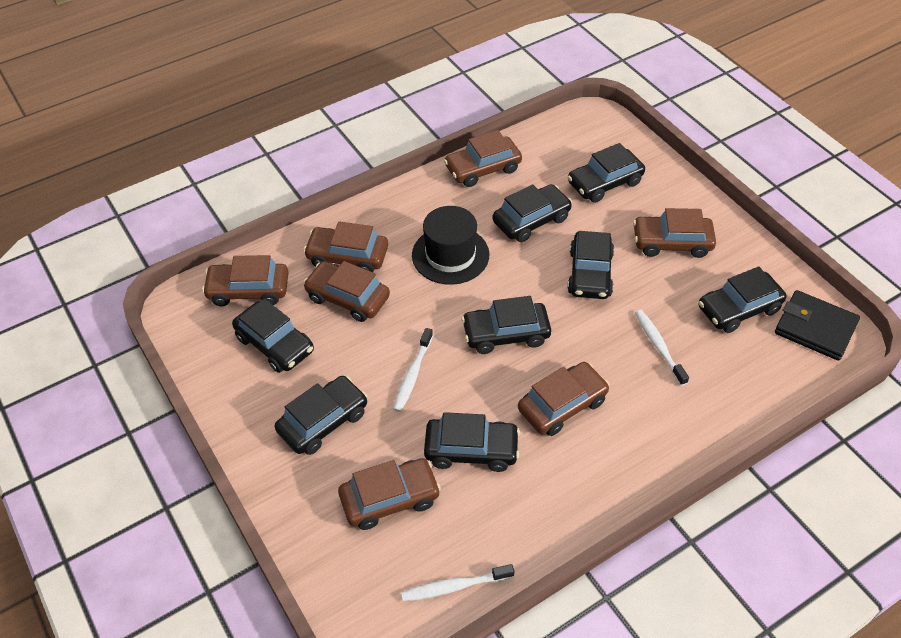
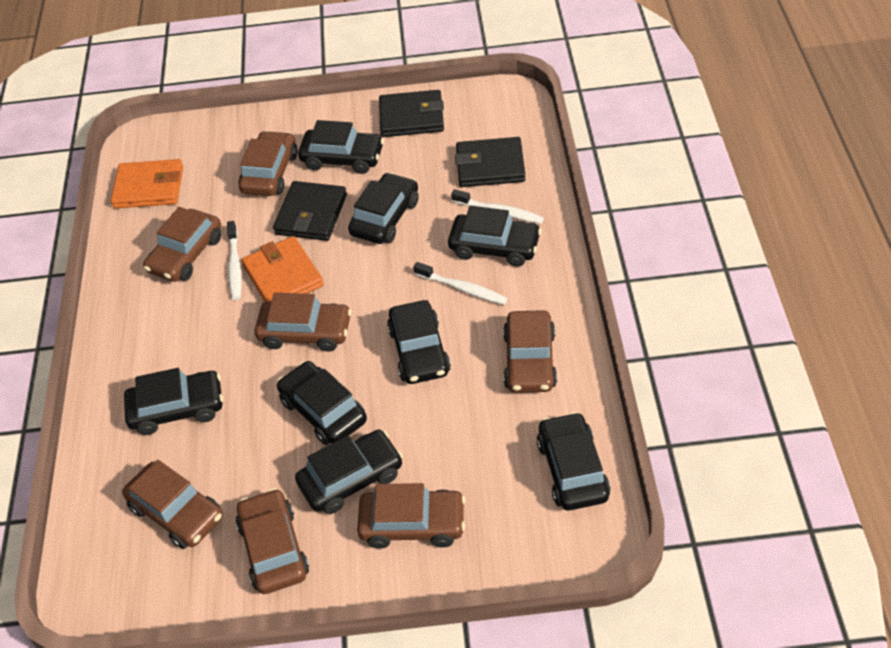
black hat: [412,206,489,285] = 1 -> none = 0
black wallet: [775,290,860,361] = 1 -> [273,181,347,241] [379,90,444,137] [455,137,525,187] = 3
orange wallet: none = 0 -> [111,159,183,209] [242,236,324,302] = 2

